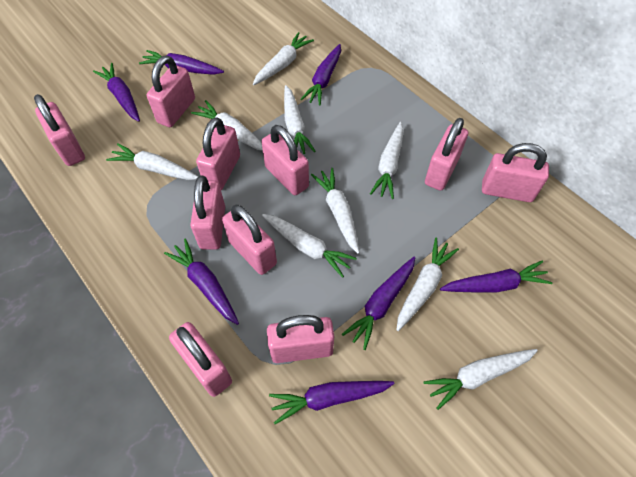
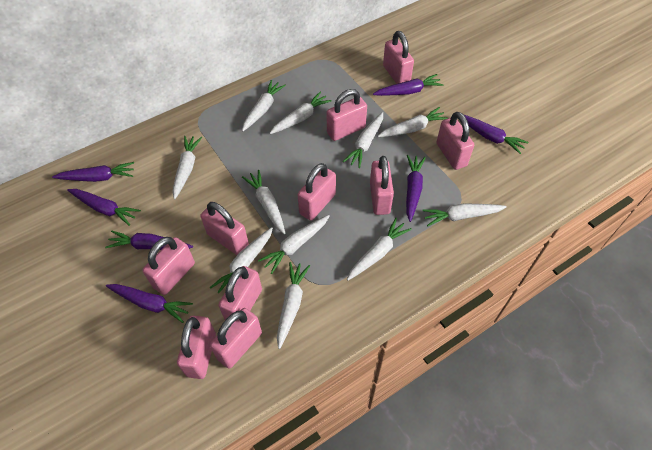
white carrot: [106,143,198,180] [191,100,263,151] [253,32,314,85] [262,214,357,278] [284,85,316,154] [311,168,360,254] [370,122,404,199] [397,238,459,331] [424,349,538,410] = 9 -> [172,136,202,199] [210,227,273,293] [242,80,286,132] [242,170,286,234] [258,215,330,274] [270,92,332,134] [277,262,310,349] [343,112,383,168] [347,218,412,281] [377,107,448,137] [422,203,507,226] = 11

